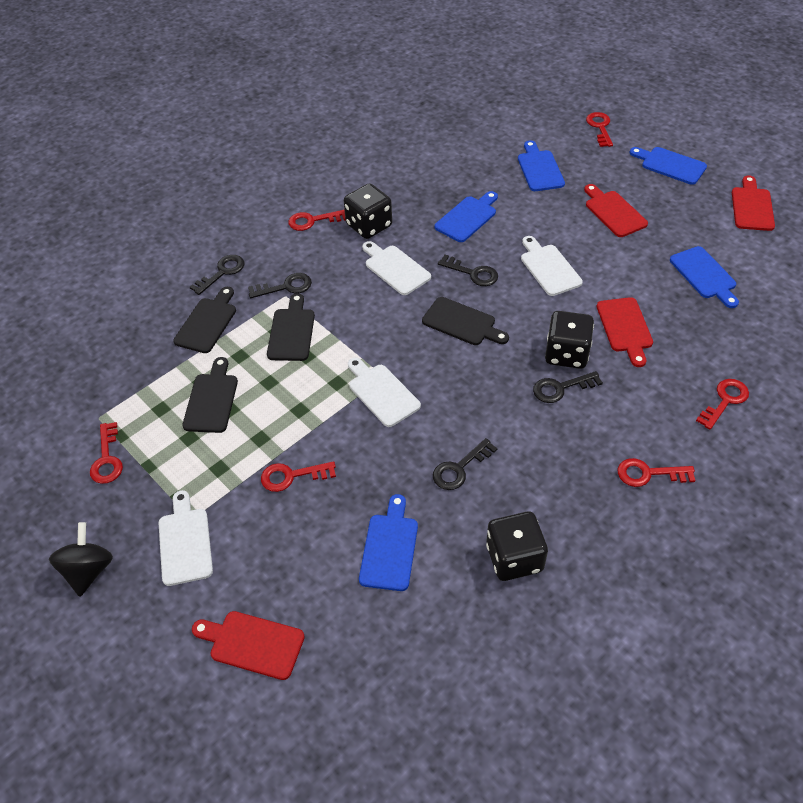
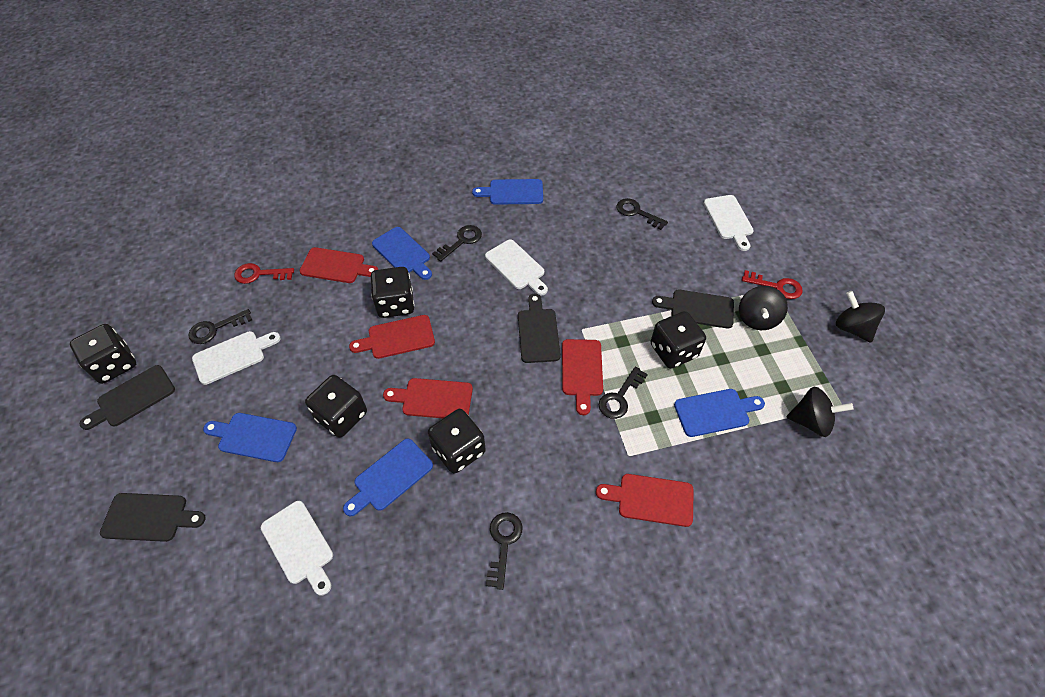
black dice: [344,183,392,239] [486,511,548,581] [545,311,594,369] = 3 -> [70,324,136,384] [305,375,367,438] [371,267,414,318] [428,409,486,474] [651,311,706,369] = 5
black spinning top: [49,522,113,596] = 1 -> [739,286,788,330] [787,387,853,437] [836,291,885,343] = 3
red cutting board: [192,611,305,680] [584,184,648,237] [597,297,653,367] [732,175,775,231] = 4 -> [300,247,378,283] [349,315,435,359] [383,378,473,418] [562,339,603,415] [596,474,694,527] = 5
red key: [90,422,123,484] [261,461,336,492] [288,210,345,231] [586,112,613,147] [618,458,696,487] [696,379,749,430] = 6 -> [234,263,294,284] [742,270,803,299] = 2

